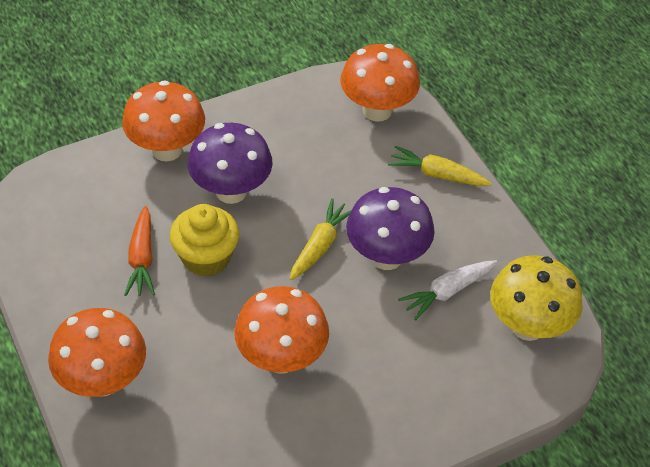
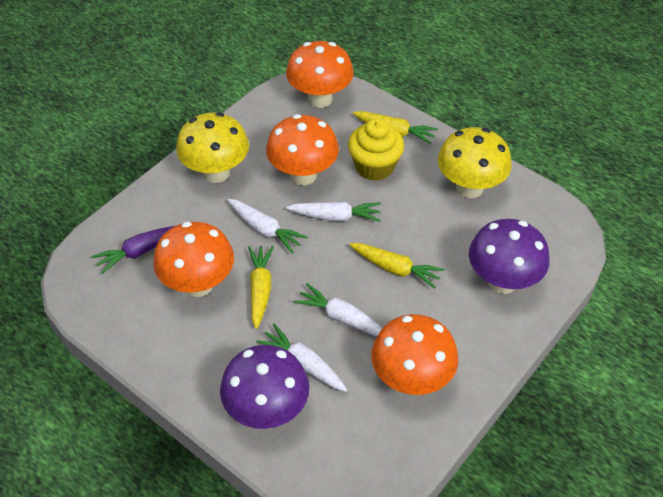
orange carrot: [124,206,155,296] = 1 -> none = 0
purple carrot: none = 0 -> [92,226,175,274] = 1
white carrot: [398,260,497,320] = 1 -> [228,199,308,253] [256,323,348,392] [286,201,381,222] [294,283,382,337] = 4
yellow carrot: [290,198,351,280] [388,146,492,186] = 2 -> [248,246,274,329] [349,243,445,289] [353,111,438,144] = 3
yellow mushroom: [490,255,582,341] = 1 -> [176,112,249,183] [438,127,512,198] = 2

